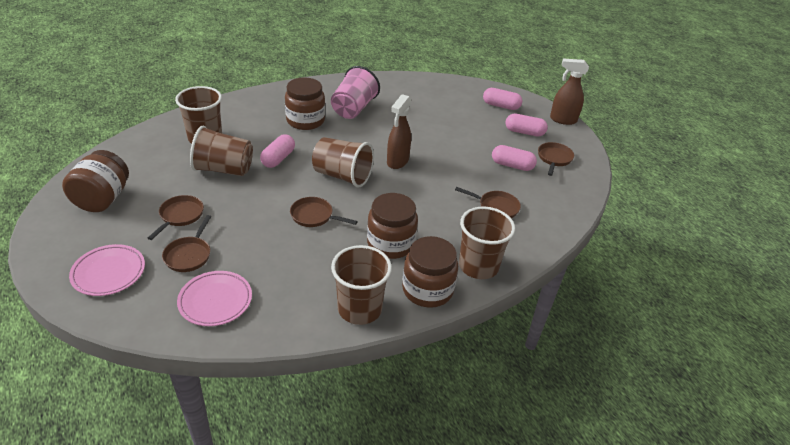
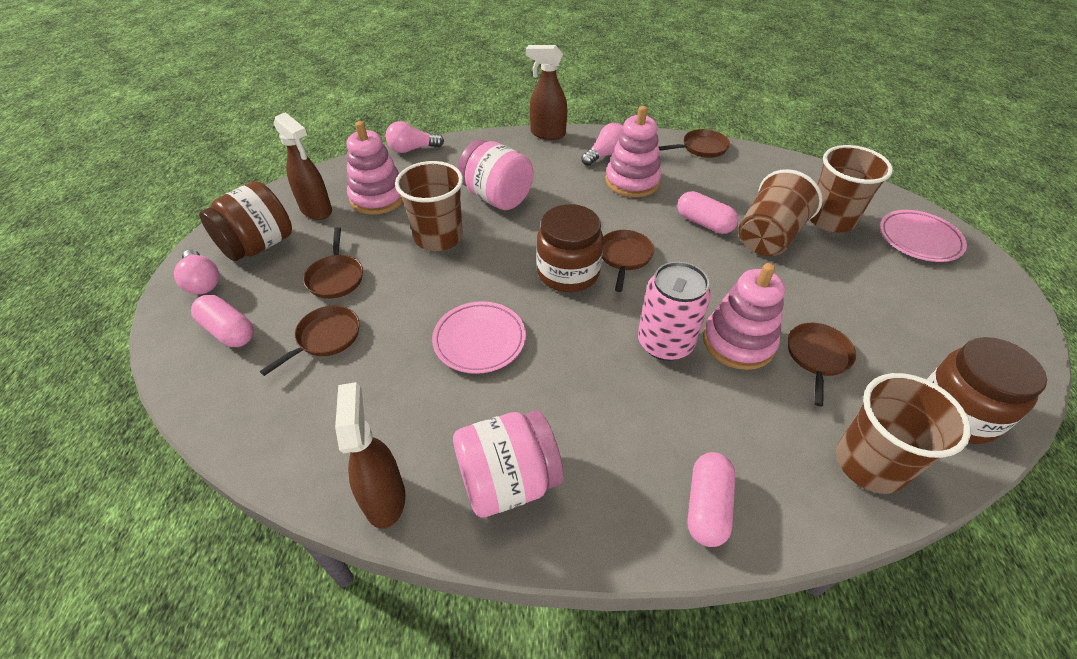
brown cup: [175,86,222,144] [190,126,253,176] [312,137,374,188] [331,245,392,325] [459,206,515,279] = 5 -> [395,161,463,251] [738,169,823,256] [810,145,893,233] [836,373,971,494] = 4
brown jar: [62,150,129,212] [285,77,325,130] [367,193,418,259] [402,236,458,308] = 4 -> [199,181,292,261] [536,204,603,292] [927,337,1047,444] = 3
brown spray bottle: [387,94,411,169] [550,59,589,125] = 2 -> [273,112,332,220] [335,382,405,529] [526,45,567,140] = 3
pink can: none = 0 -> [638,262,711,361] = 1
pink capsule: [260,134,295,168] [483,88,522,110] [492,145,537,171] [505,113,548,136] = 4 -> [191,295,254,347] [677,191,739,234] [687,452,735,547] = 3
pink cup: [331,66,380,119] = 1 -> none = 0
pink jar: none = 0 -> [453,410,564,518] [458,139,533,210] = 2
pink light bulb: none = 0 -> [174,249,219,295] [386,121,444,153] [581,123,624,166] = 3
pink stacking toy: none = 0 -> [346,121,403,215] [605,106,662,197] [703,263,785,370] = 3

